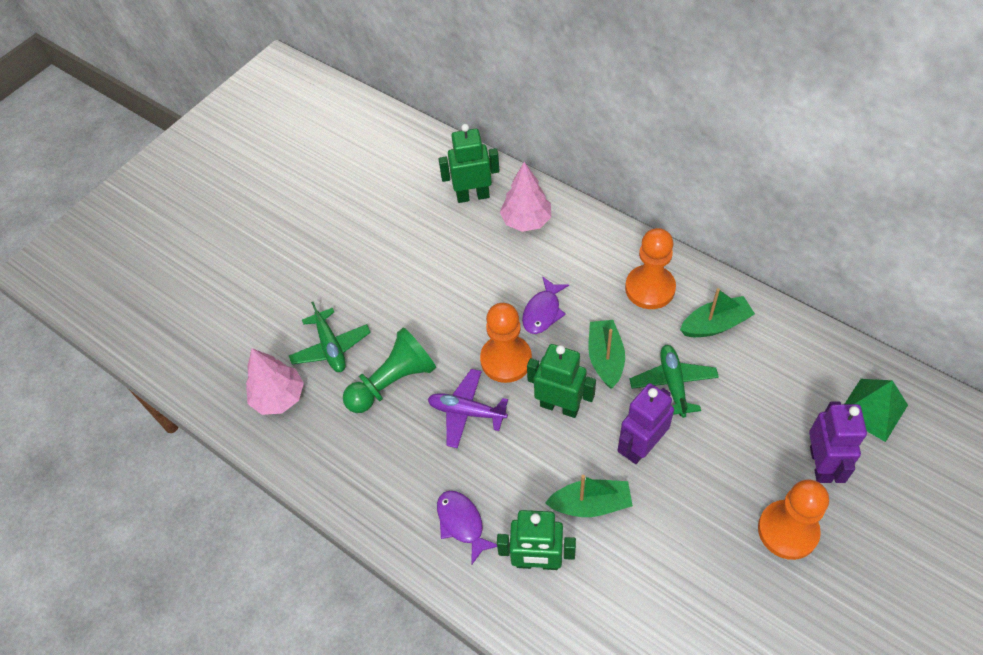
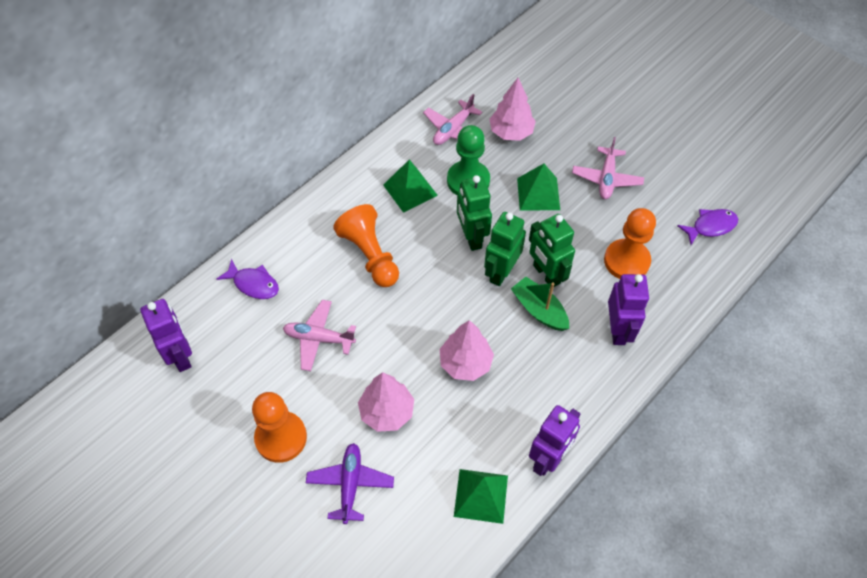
green boat: [545,475,633,517] [588,320,625,389] [680,288,755,337] = 3 -> [511,277,569,331] = 1
green plane: [289,302,371,372] [629,345,719,418] = 2 -> none = 0
green pyramid: [845,379,908,442] = 1 -> [383,160,438,213] [454,469,508,524] [517,164,560,211] = 3
pink plane: none = 0 -> [283,300,356,371] [423,94,482,145] [572,137,644,199] = 3
pink tree: [246,348,304,415] [500,162,551,232] = 2 -> [358,372,414,432] [440,320,494,381] [490,78,536,141] = 3
purple robot: [618,383,674,464] [809,401,867,483] = 2 -> [140,299,192,372] [529,405,580,476] [608,274,649,345] = 3

